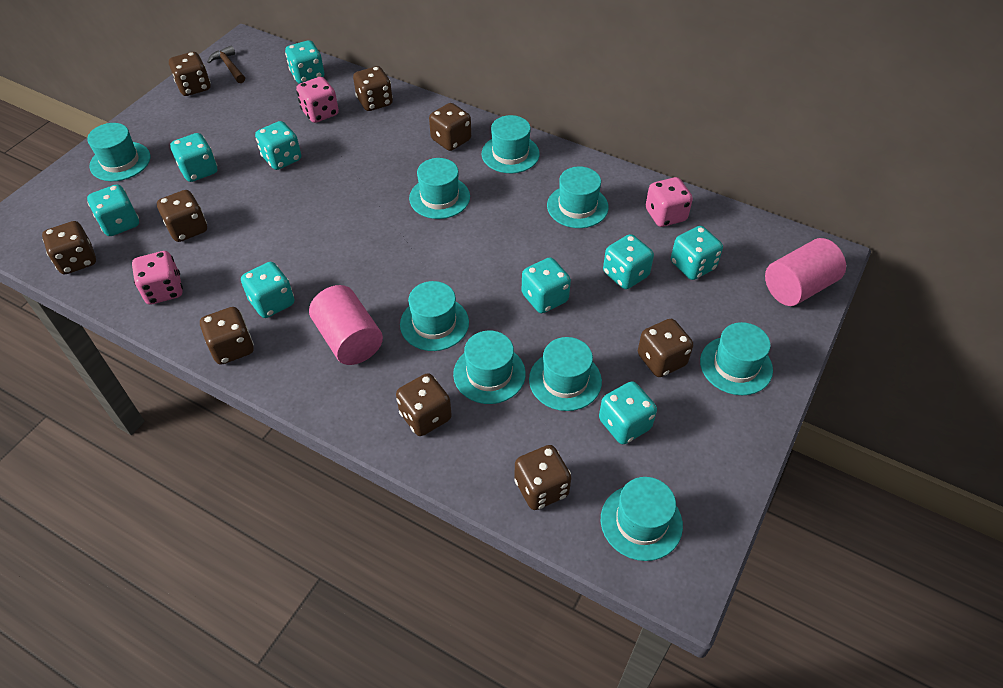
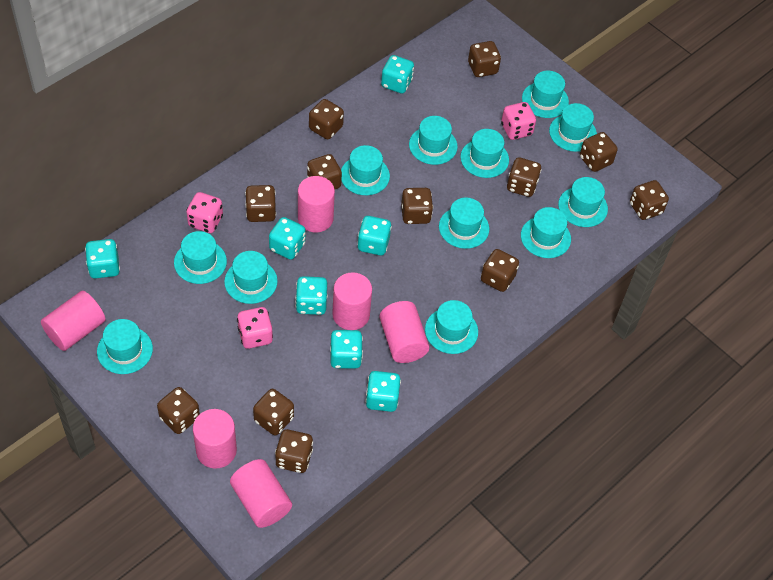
brown dice: [42,221,96,274] [157,190,207,242] [169,52,211,96] [200,307,254,365] [353,66,393,111] [396,373,452,436] [429,103,471,151] [514,445,571,510] [638,319,693,377] = 9 -> [157,387,200,434] [245,185,276,222] [253,389,294,435] [275,429,313,473] [307,154,342,189] [309,99,344,139] [401,188,433,224] [468,41,501,77] [481,249,519,292] [507,157,542,197] [580,132,618,172] [630,180,669,220] = 12
brown hammer: [207,45,245,83] = 1 -> none = 0
pink cylinder: [309,285,383,365] [765,238,846,306] = 2 -> [41,291,106,351] [193,409,237,468] [230,459,292,528] [298,176,335,232] [332,272,372,330] [379,301,429,363] = 6
turquoise dice: [87,184,139,236] [170,133,217,182] [241,262,295,318] [255,121,301,170] [285,40,324,84] [522,257,571,313] [599,381,657,444] [603,234,654,289] [671,226,723,280] = 9 -> [85,239,120,279] [269,217,306,260] [295,276,328,315] [330,330,363,369] [357,216,392,255] [366,371,401,412] [381,55,414,93] = 7
turquoise hat: [87,123,150,181] [400,281,469,351] [409,158,470,219] [453,331,526,404] [482,115,540,173] [529,337,602,411] [547,167,609,228] [601,477,683,561] [700,322,773,395] = 9 -> [97,319,153,374] [174,231,227,284] [224,251,278,304] [341,145,390,195] [409,116,458,165] [425,300,478,354] [439,197,489,249] [460,129,509,178] [521,207,571,258] [522,71,569,118] [549,103,597,152] [558,177,608,227] = 12

